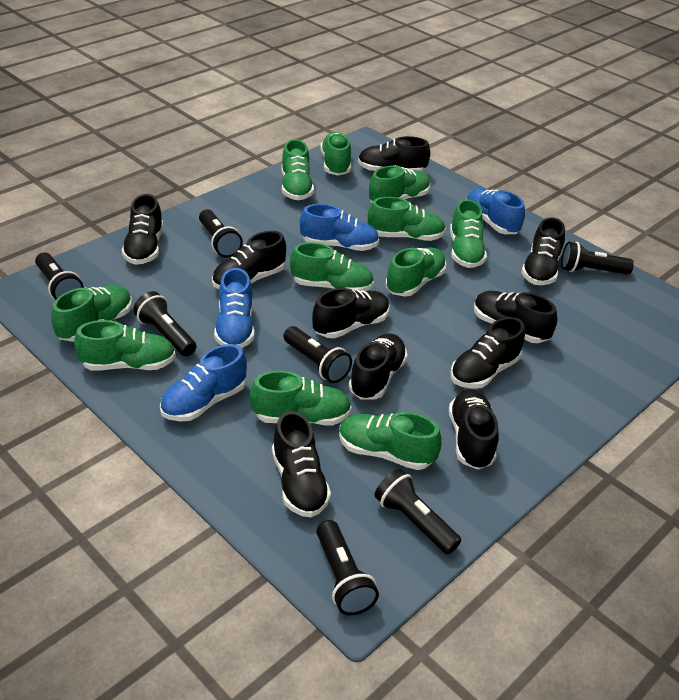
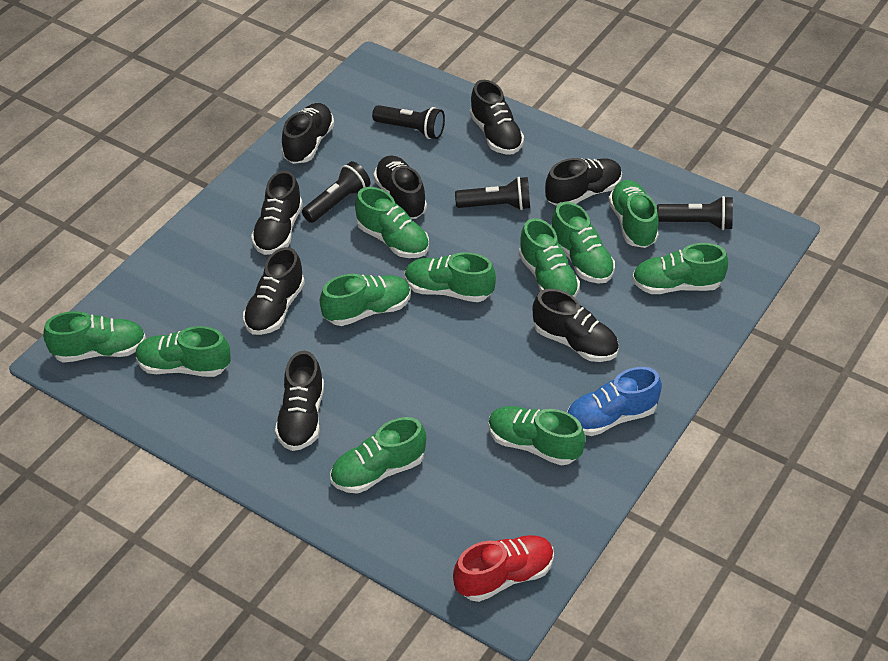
black flashlight: [35,253,84,300] [133,291,196,356] [199,209,243,257] [283,326,352,383] [316,520,379,615] [374,469,461,554] [561,242,634,275] = 7 -> [302,161,371,223] [372,105,445,139] [455,177,530,210] [657,196,733,230] = 4
black shoe: [121,194,163,265] [212,231,286,289] [272,411,331,517] [312,288,390,338] [349,333,408,400] [358,136,430,172] [449,389,499,469] [451,317,525,389] [474,291,557,343] [521,217,565,285] = 10 -> [243,247,305,335] [251,170,303,255] [275,351,324,451] [282,103,334,164] [373,155,427,219] [470,80,524,154] [533,289,619,362] [545,158,622,206] = 8
blue shoe: [160,344,247,421] [214,268,255,348] [300,204,379,251] [466,188,525,234] = 4 -> [567,367,662,436] = 1
red shoe: none = 0 -> [453,535,554,602] = 1

